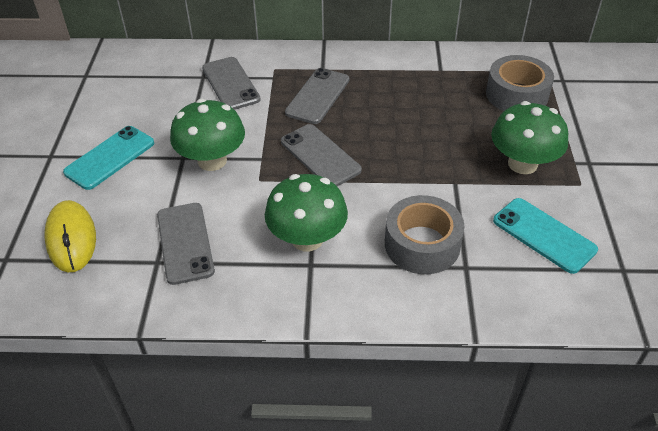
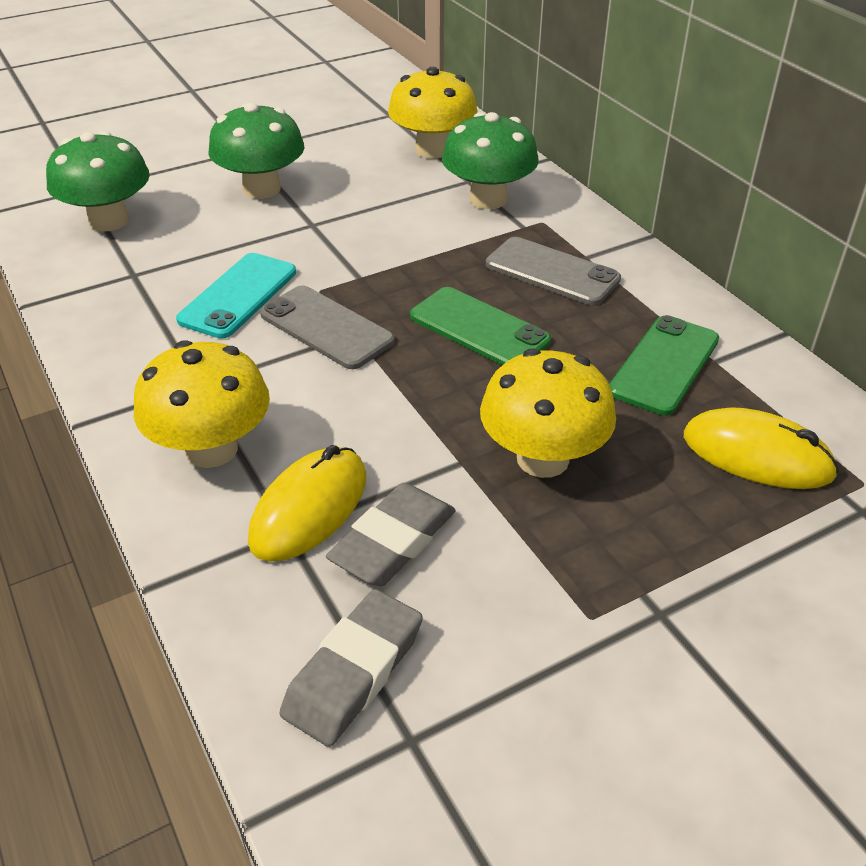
green phone: none = 0 -> [410,287,551,365] [609,315,719,415] = 2
grey eraser: none = 0 -> [279,589,423,747] [326,483,456,586] = 2
grey phone: [157,203,215,285] [202,57,261,110] [281,124,362,186] [285,68,349,124] = 4 -> [260,285,395,369] [486,237,621,305] = 2
grey tape: [385,195,465,274] [486,55,554,111] = 2 -> none = 0
turquoise phone: [63,126,154,190] [493,198,598,274] = 2 -> [176,253,296,338] = 1
yellow mouse: [44,200,96,272] = 1 -> [248,445,366,561] [684,407,839,489] = 2
yellow mushroom: none = 0 -> [134,340,270,468] [388,67,477,159] [480,349,616,478] = 3

